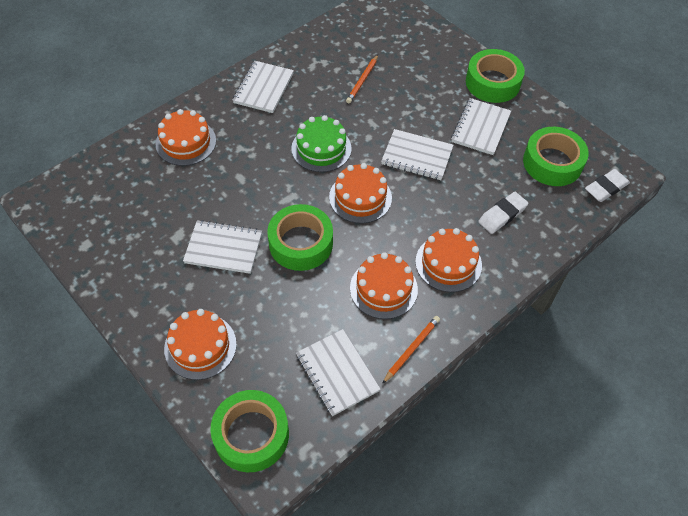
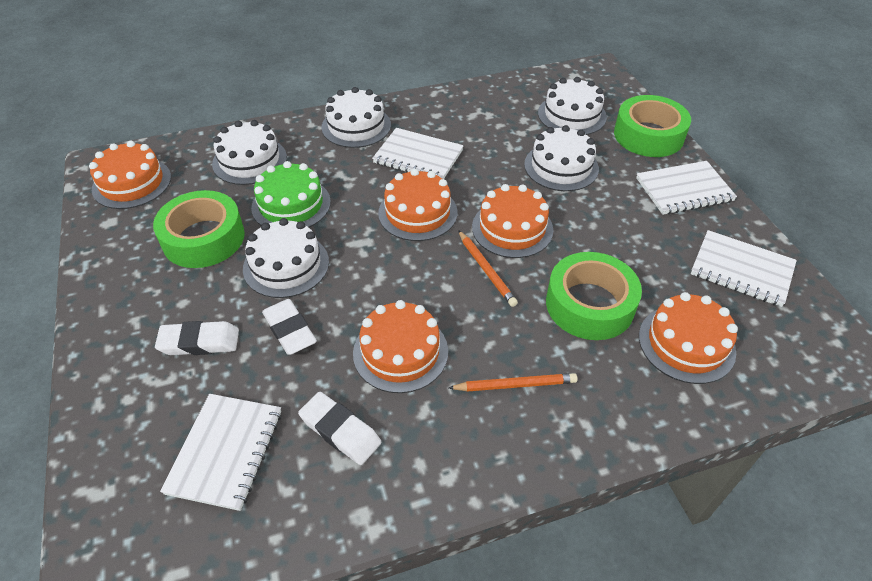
green tape: [210,390,289,472] [267,204,333,271] [466,49,525,103] [523,127,589,186] = 4 -> [153,190,245,268] [546,252,642,340] [614,95,691,157] = 3
white cake: none = 0 -> [212,120,287,185] [243,218,329,298] [321,87,391,148] [524,125,599,191] [538,77,607,135] = 5
white eraser: [478,192,528,234] [585,169,630,202] = 2 -> [155,321,239,355] [262,299,317,355] [298,392,381,465] = 3
white notebook: [183,220,262,274] [233,61,294,113] [296,329,381,416] [381,129,453,180] [451,98,511,155] = 5 -> [160,394,281,511] [372,128,464,179] [636,161,737,215] [691,230,797,307] = 4

